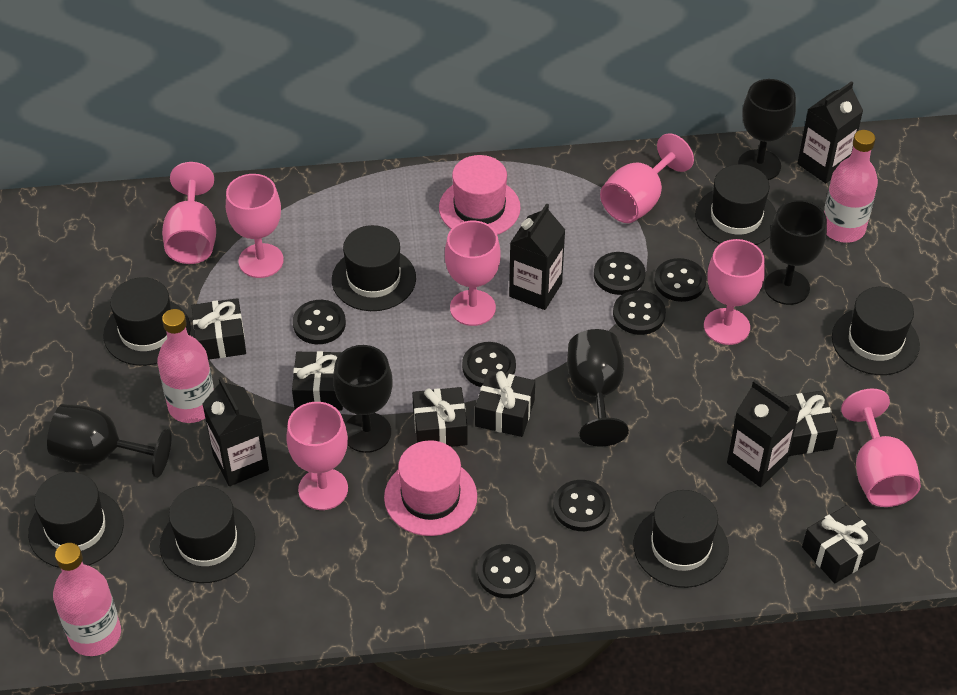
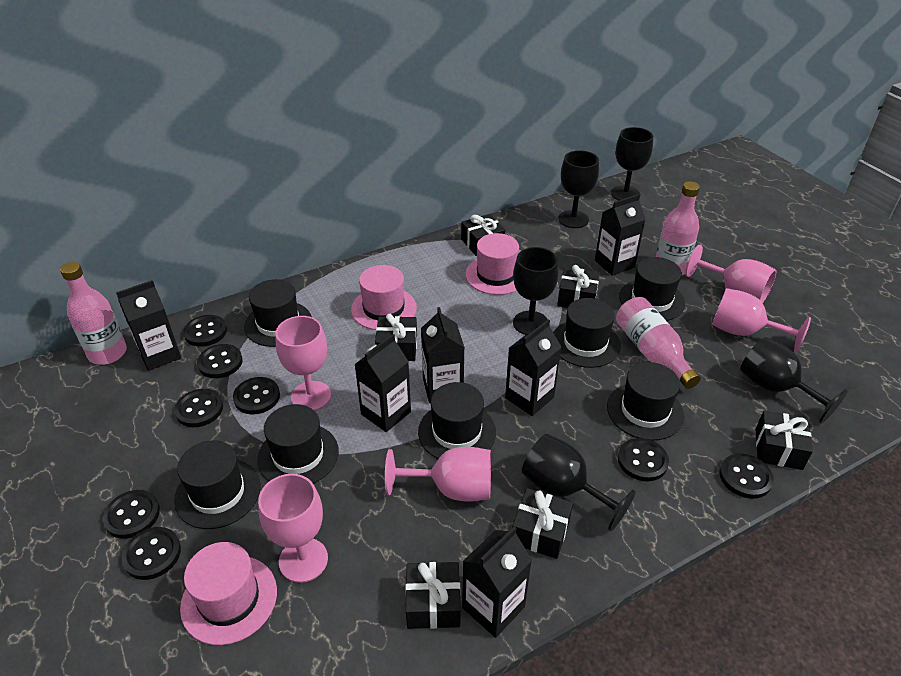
black button: [293,300,346,344] [462,342,516,387] [477,544,536,598] [553,480,610,531] [594,252,646,295] [613,290,666,335] [654,258,707,302] = 7 -> [103,490,160,539] [122,527,181,580] [174,389,223,427] [183,315,227,347] [197,344,243,378] [233,377,280,415] [618,438,669,481] [719,454,774,499] = 8
black carton: [202,377,269,486] [509,203,565,310] [727,380,799,487] [797,81,863,183] = 4 -> [116,280,181,371] [354,334,411,432] [421,307,465,403] [462,526,532,638] [505,320,561,416] [595,194,646,276] = 6
pink goblet: [162,162,216,264] [226,174,284,278] [286,402,348,510] [445,221,501,326] [600,133,694,223] [704,239,765,345] [841,388,921,507] = 7 -> [258,474,328,583] [276,316,331,411] [385,447,491,502] [685,245,777,303] [712,288,811,352] = 5
pink hat: [384,440,477,536] [439,155,521,235] = 2 -> [180,542,277,645] [351,265,417,330] [465,233,519,295] = 3

